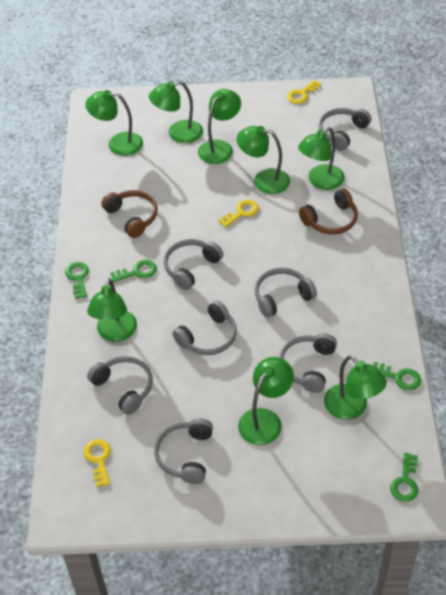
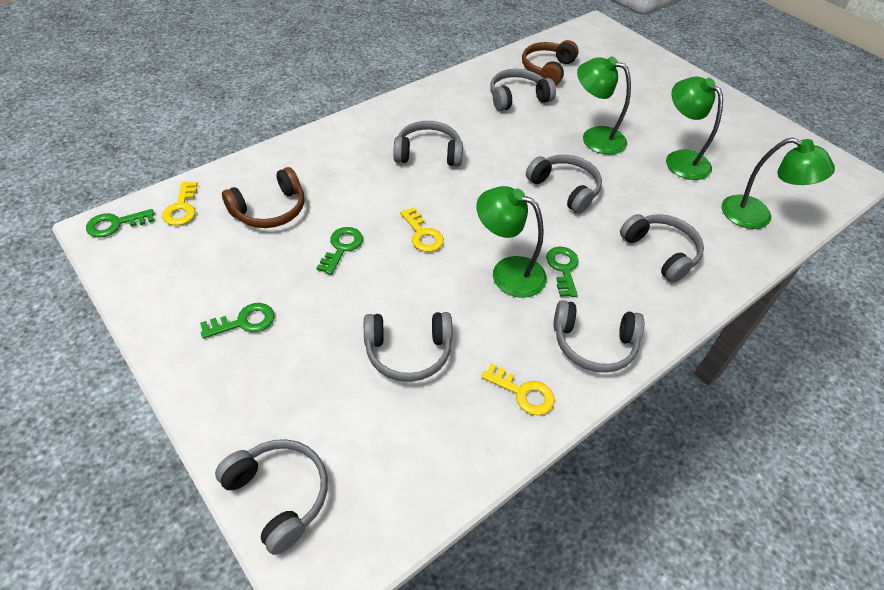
green lamp: [85,90,143,156] [87,278,137,342] [149,81,203,143] [198,89,241,164] [236,126,290,194] [238,357,294,445] [298,127,345,190] [324,355,387,420] = 8 -> [476,186,547,298] [577,57,631,155] [666,77,723,180] [722,138,835,229] = 4

